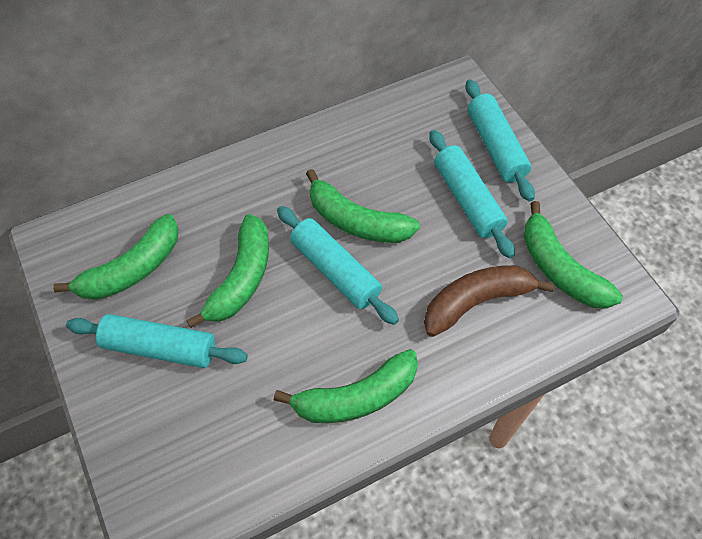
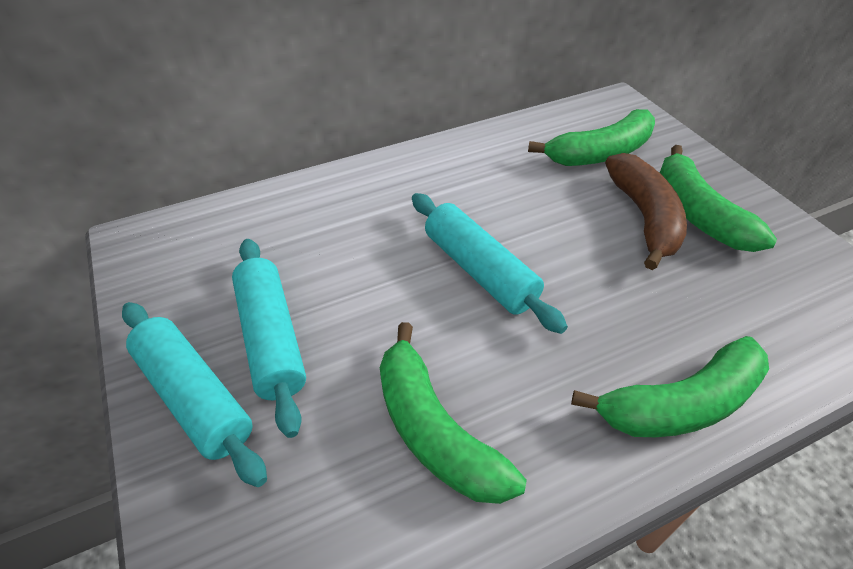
green banana: [53,214,179,300] [186,214,269,328] [274,349,418,423] [306,169,420,243] [524,201,623,309] = 5 -> [380,322,527,504] [528,109,655,166] [571,336,769,437] [660,145,777,252] = 4
turquoise rolling pin: [66,314,248,368] [277,206,399,325] [429,130,515,258] [465,79,535,202] = 4 -> [122,302,267,487] [232,239,306,438] [412,193,568,334] = 3

